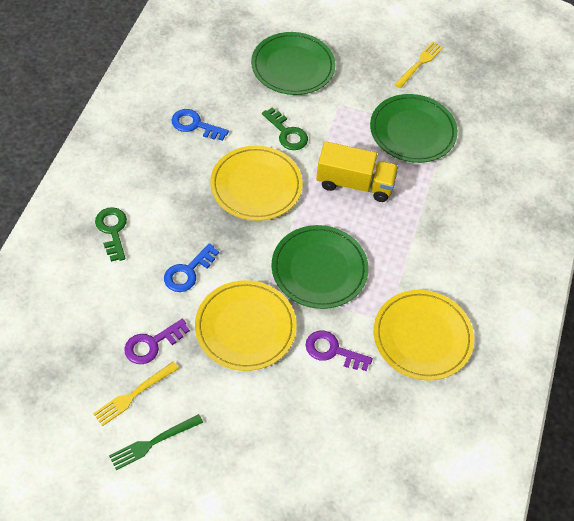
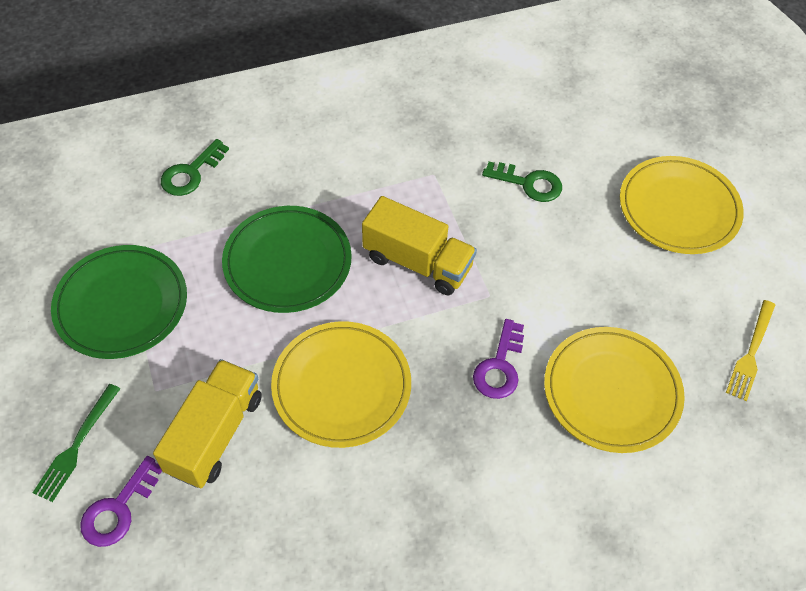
blue key: [164,243,219,292] [172,109,229,141] = 2 -> none = 0
green plate: [251,32,335,95] [271,225,369,309] [370,94,458,163] = 3 -> [51,245,187,359] [222,206,352,313] = 2
yellow fork: [93,362,179,426] [395,42,443,88] = 2 -> [726,300,775,401] = 1
yellow truck: [316,141,398,202] = 1 -> [153,359,262,488] [362,196,477,295] = 2

